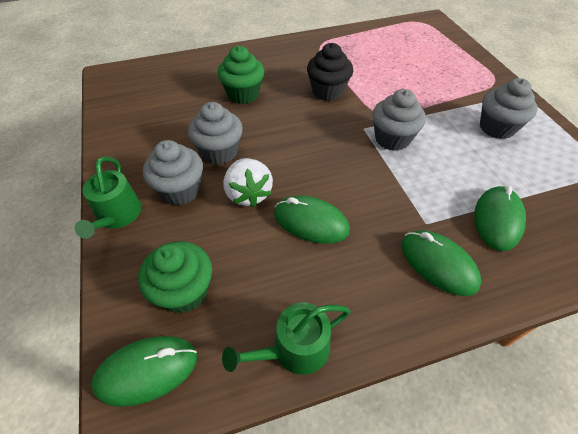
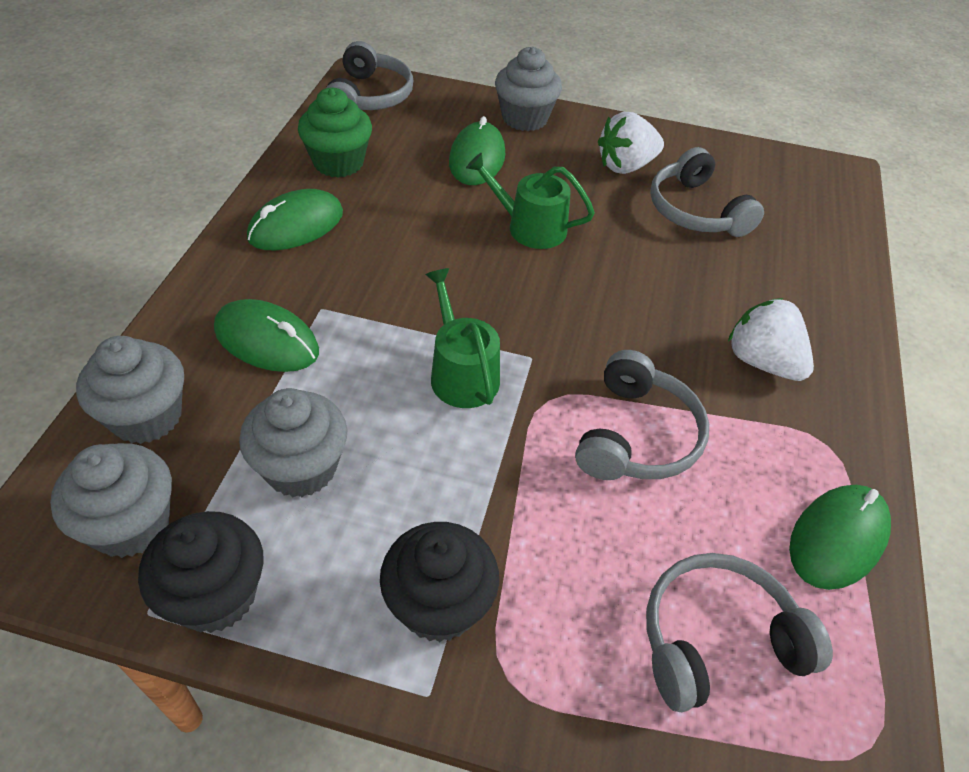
black cupcake: [307,43,353,101] = 1 -> [138,511,264,633] [380,522,499,642] = 2
green cupcake: [138,241,212,313] [217,46,264,104] = 2 -> [298,88,372,178] = 1
grey headphones: none = 0 -> [325,41,414,110] [575,350,709,480] [646,553,833,712] [650,147,764,237] = 4
white strawberry: [223,158,273,207] = 1 -> [598,112,664,174] [728,298,814,381] = 2

